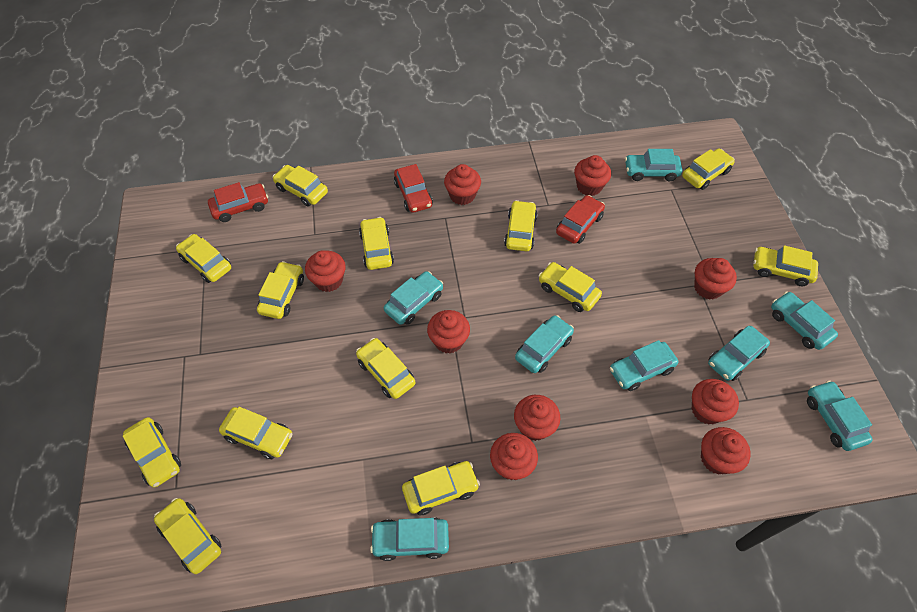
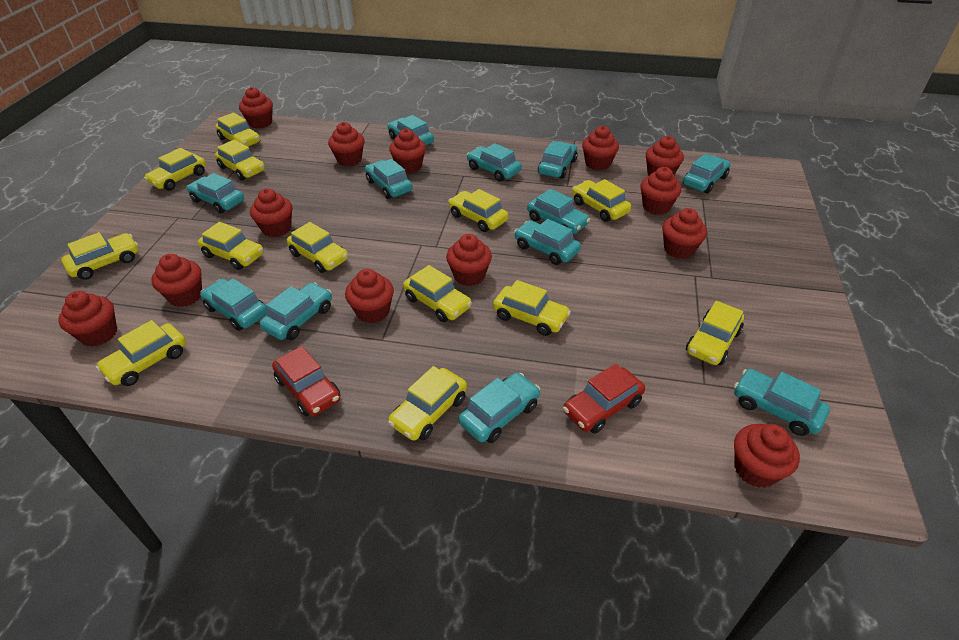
red car: [208,182,268,222] [394,164,433,213] [556,195,605,244] = 3 -> [272,346,340,416] [563,363,645,434] = 2
red cupcake: [305,250,346,292] [427,310,470,354] [444,164,481,205] [490,433,538,480] [514,395,560,441] [574,155,611,196] [692,379,739,425] [694,258,737,300] [701,427,751,475] = 9 -> [58,291,117,346] [151,254,202,307] [239,87,273,128] [250,188,293,237] [328,122,364,166] [345,269,394,323] [389,129,426,173] [446,234,492,286] [582,126,619,171] [640,167,681,215] [646,136,684,176] [662,208,707,259] [734,424,800,488] = 13
turquoise car: [370,517,449,561] [384,271,443,325] [515,315,574,373] [610,340,678,391] [625,149,682,182] [708,326,770,381] [771,291,838,350] [807,380,873,451] = 8 -> [187,173,244,213] [200,278,267,331] [260,282,332,340] [365,159,413,199] [388,115,434,146] [458,373,540,443] [467,143,522,182] [514,219,581,265] [527,189,590,234] [538,141,577,179] [683,154,731,193] [734,369,830,436] = 12

